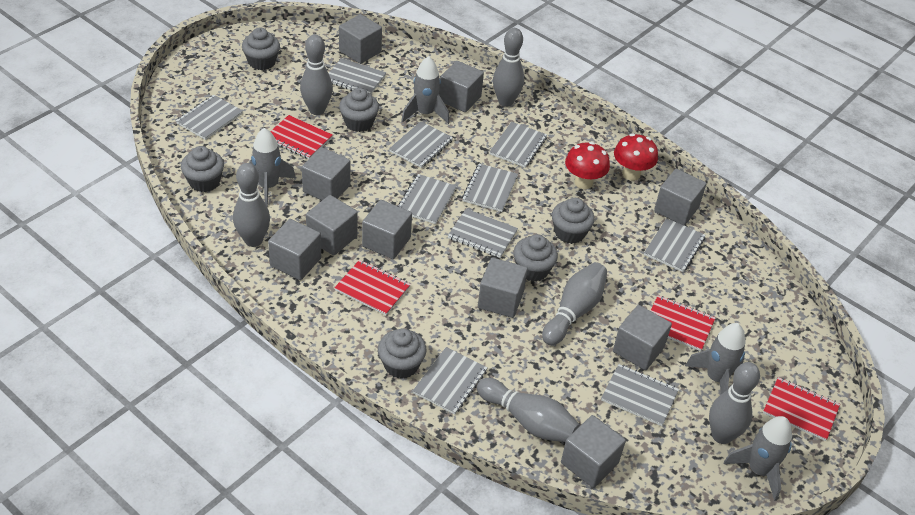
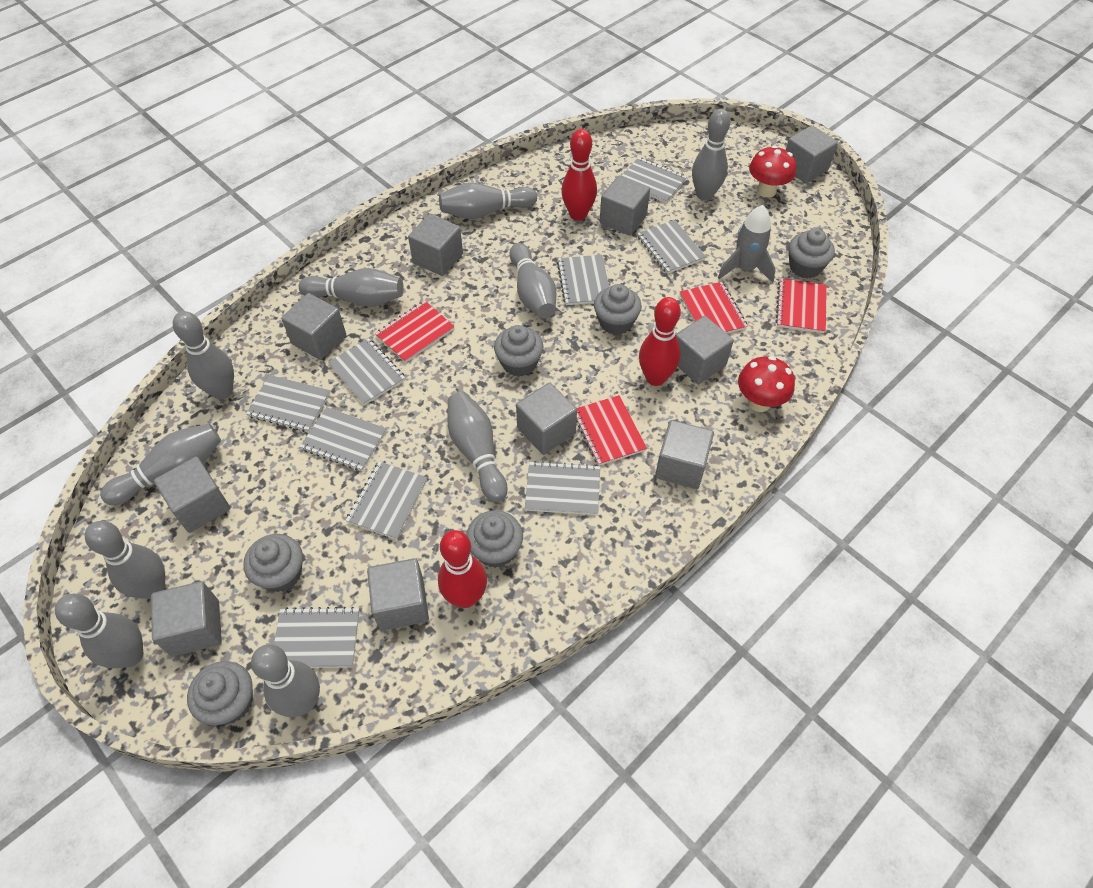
grey bowling pin: [233,163,270,247] [300,34,333,115] [477,378,580,442] [493,28,524,107] [542,262,607,345] [709,362,760,444] = 6 -> [55,594,143,668] [85,521,165,599] [100,424,221,505] [173,311,234,400] [251,644,320,717] [299,268,404,307] [439,183,537,219] [447,392,508,502] [509,243,556,318] [692,109,730,201] = 10
grey notebook: [176,95,243,140] [329,58,386,94] [389,121,453,168] [397,174,457,224] [413,347,488,415] [448,209,518,258] [462,163,518,212] [489,122,547,168] [601,364,679,426] [644,218,706,272] = 10 -> [246,375,330,432] [274,607,359,668] [300,407,387,471] [328,338,405,405] [346,461,427,539] [525,461,600,515] [557,255,609,305] [622,157,687,203] [637,220,706,274] = 9
grey rocket: [249,128,296,207] [401,56,450,124] [685,323,745,394] [724,416,792,501] = 4 -> [718,205,776,283] = 1
red bowling pin: none = 0 -> [438,530,487,608] [561,129,597,221] [639,297,681,386] = 3

